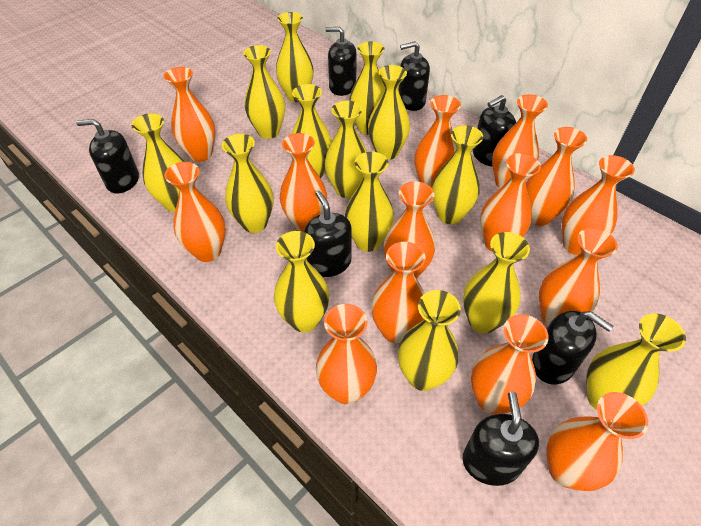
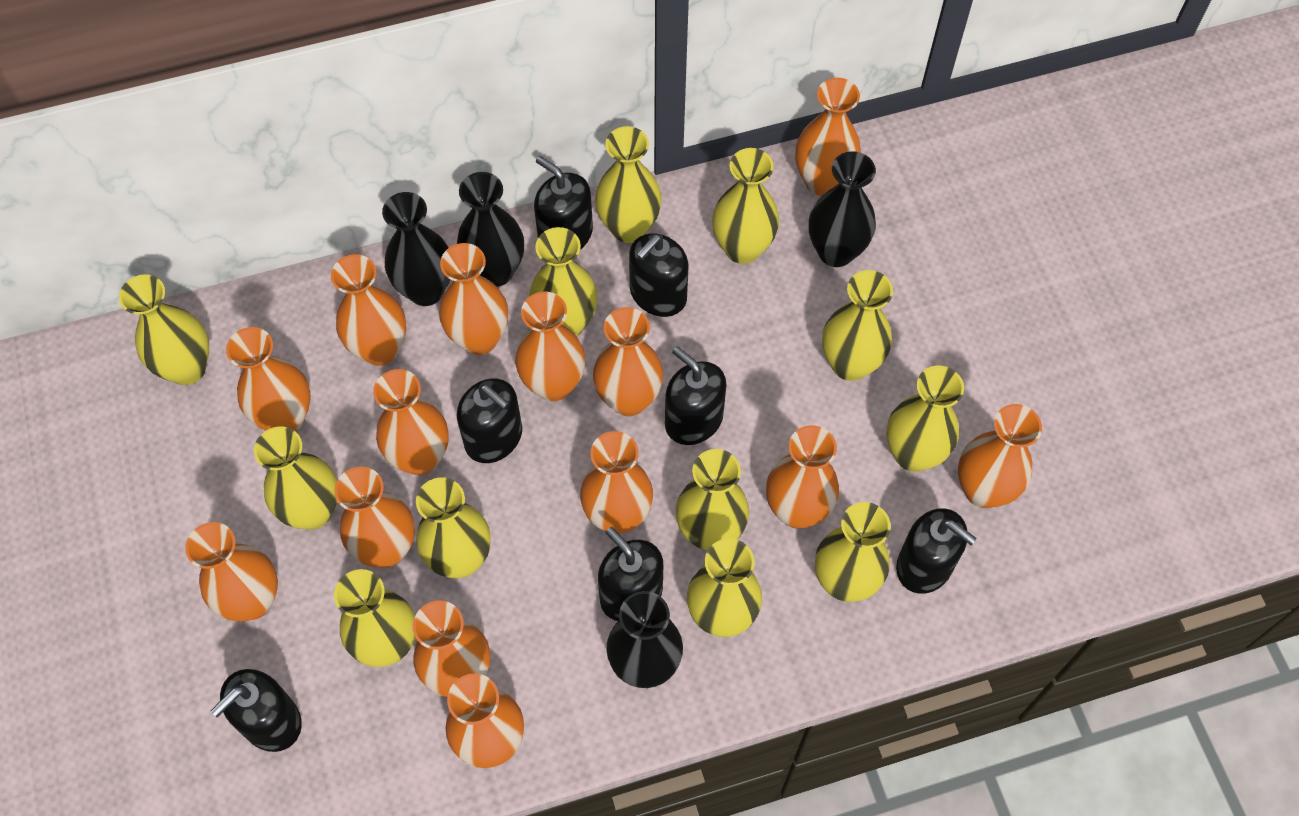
black vase: none = 0 -> [382,192,450,306] [457,172,524,287] [606,591,683,688] [809,151,876,267] = 4
yellow vase: [131,113,185,212] [222,134,273,233] [243,45,285,139] [274,231,329,333] [276,12,314,102] [291,84,332,178] [325,101,367,198] [345,152,394,252] [349,42,385,135] [368,65,410,160] [398,290,461,391] [432,125,483,224] [463,232,530,333] [586,313,686,410] = 14 -> [119,274,209,385] [254,426,338,530] [334,569,416,667] [416,477,491,578] [529,227,598,336] [595,126,662,243] [676,449,749,551] [687,538,762,637] [712,148,779,264] [815,502,891,602] [822,270,893,381] [886,365,964,472] = 12

